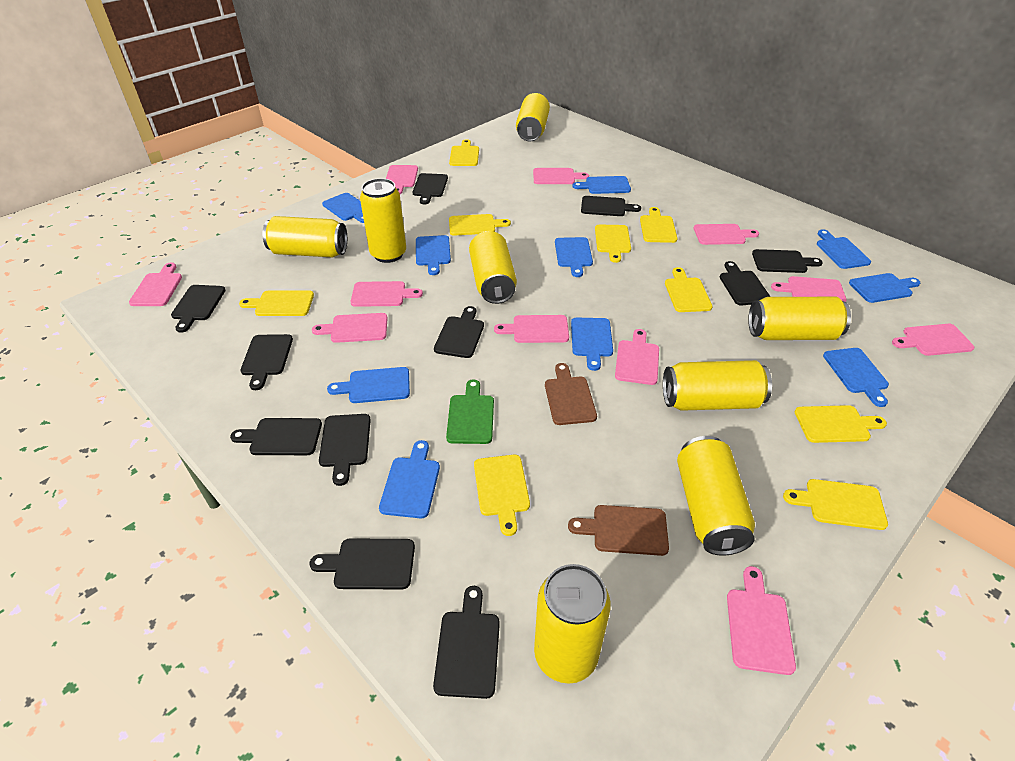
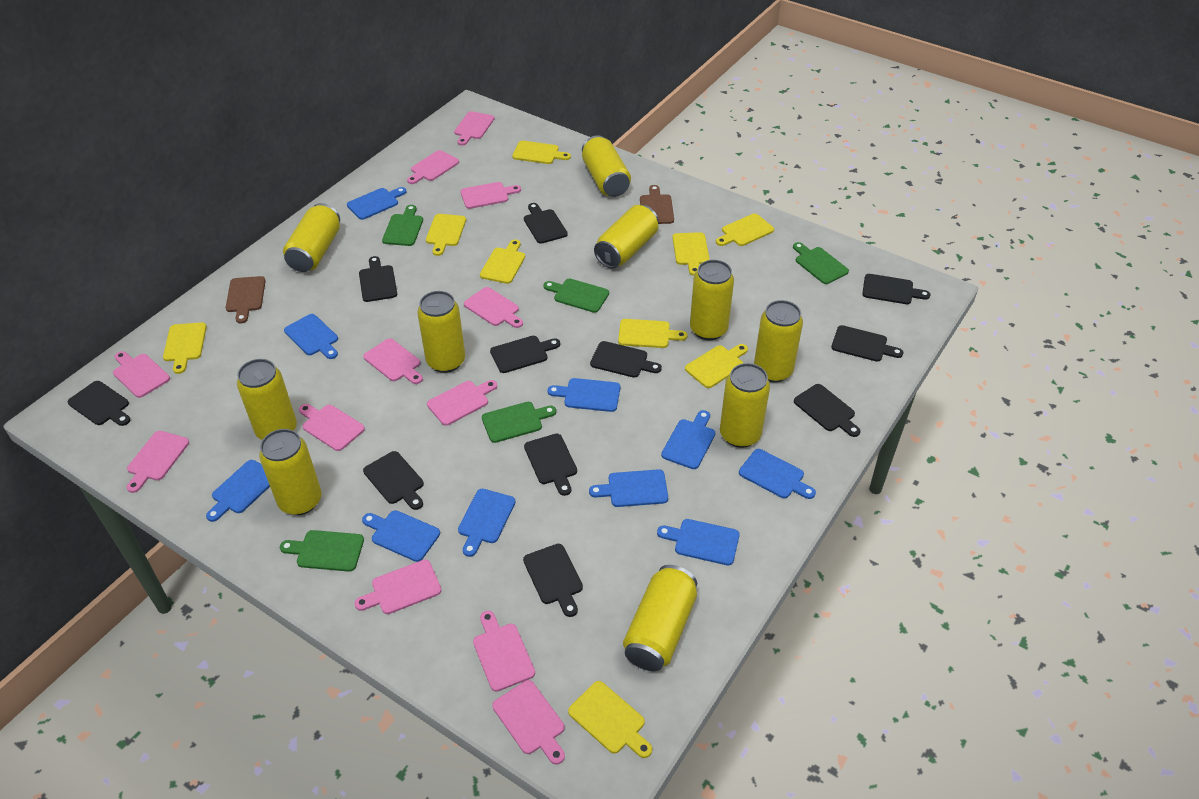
green cutting board: [446,379,494,444] = 1 -> [280,530,364,572] [382,205,423,246] [482,402,556,443] [543,278,609,313] [793,242,849,284] = 5
pink cutting board: [129,263,182,306] [312,313,388,343] [351,281,423,307] [386,165,418,194] [494,315,569,343] [533,168,589,184] [615,329,659,385] [694,224,759,245] [727,566,796,675] [771,276,847,302] [892,324,974,356] = 11 -> [113,351,170,398] [127,431,189,493] [299,404,365,451] [354,560,441,614] [363,338,423,384] [407,150,459,184] [427,380,497,426] [454,111,494,145] [460,182,521,209] [464,287,523,328] [473,611,535,692] [492,680,565,764] = 12
yellow can: [263,216,347,258] [360,178,406,263] [469,231,517,304] [516,93,550,141] [534,564,611,684] [663,360,772,411] [677,436,755,556] [748,297,851,340] = 8 -> [237,359,297,440] [259,429,322,515] [283,203,340,272] [417,291,465,373] [582,135,631,197] [594,205,659,269] [623,565,697,671] [690,260,734,340] [720,363,770,448] [754,300,803,383] = 10

